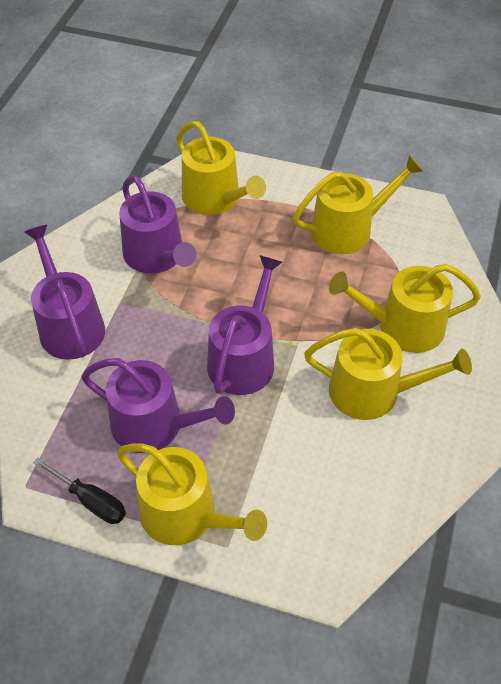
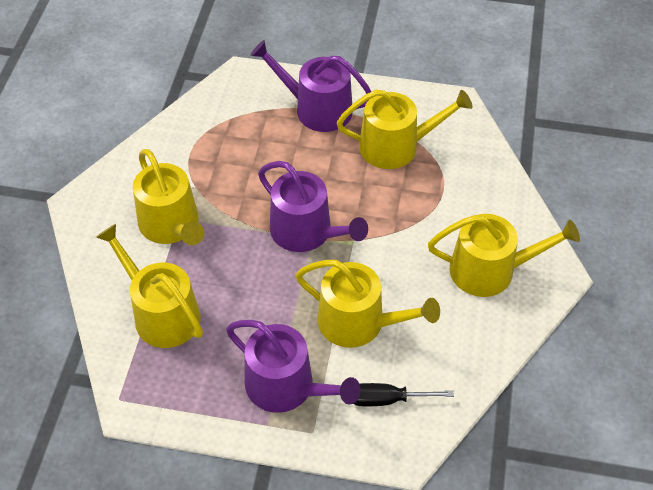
purple watering can: [25,225,105,360] [81,358,235,453] [119,175,196,274] [207,255,282,395] = 4 -> [226,320,361,413] [250,40,371,132] [258,161,368,252] = 3

